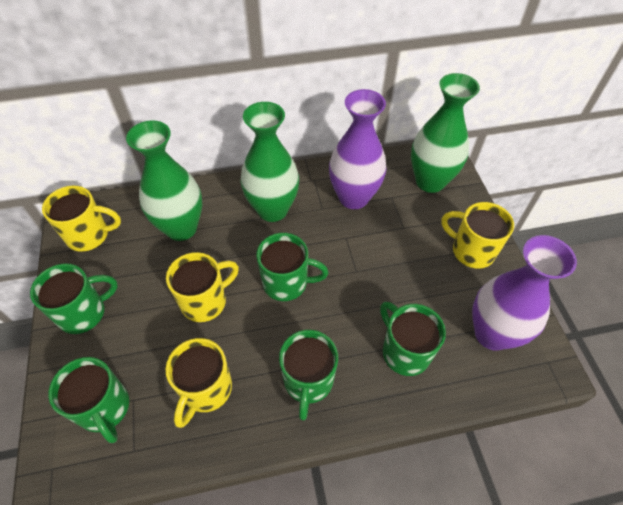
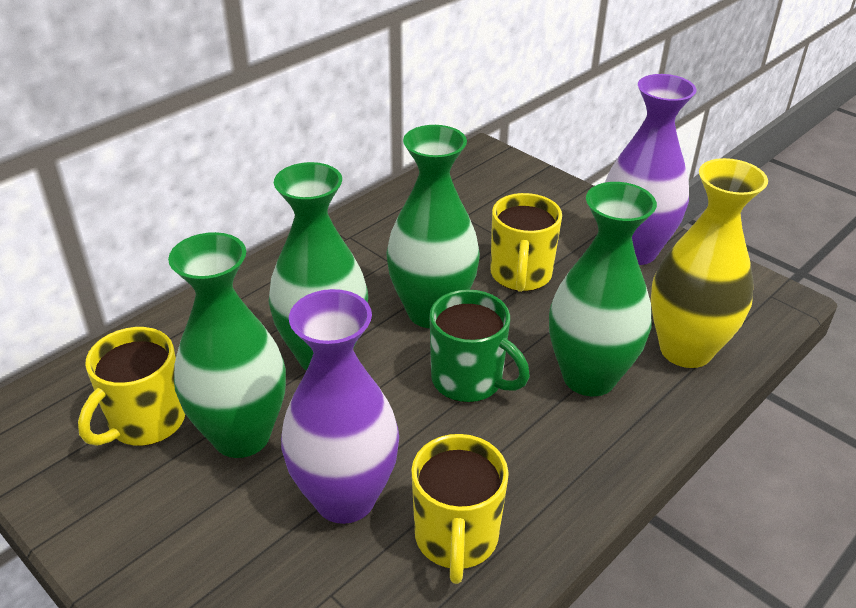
green mug: [30,263,118,334] [48,357,129,443] [256,233,328,301] [279,330,338,421] [380,302,446,376] = 5 -> [429,289,530,402] = 1
green vase: [126,120,202,241] [240,102,299,222] [411,73,480,193] = 3 -> [168,232,286,458] [269,162,368,370] [386,125,480,328] [549,182,657,396] = 4
yellow mug: [42,186,121,252] [166,252,239,322] [166,338,232,428] [441,202,514,269] = 4 -> [78,327,185,446] [411,434,509,584] [491,193,562,292] = 3
yellow vase: none = 0 -> [651,158,768,368] = 1

